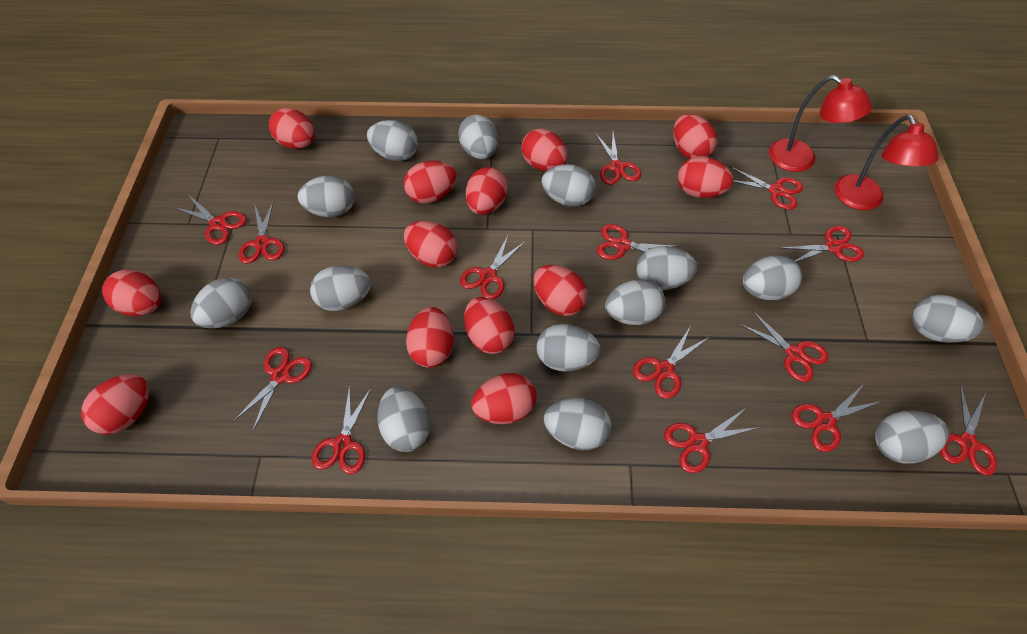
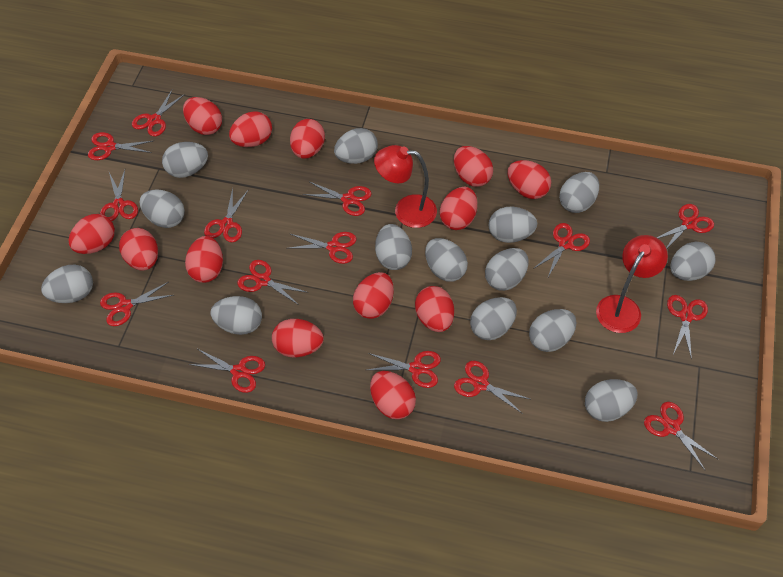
red scissors: [174,196,247,245] [233,347,312,432] [239,200,284,264] [312,384,372,474] [460,234,526,300] [595,133,641,185] [597,224,678,260] [633,327,709,399] [664,408,760,473] [730,166,803,210] [739,310,828,382] [781,226,864,262] [791,384,882,452] [940,384,997,475] = 14 -> [88,132,153,160] [100,170,138,221] [100,282,173,326] [132,89,185,136] [189,349,265,393] [204,188,249,242] [237,260,309,305] [286,232,357,264] [303,181,371,216] [367,351,441,388] [454,361,530,414] [533,223,590,279] [644,402,719,471] [656,204,714,249] [667,295,708,360] = 15

